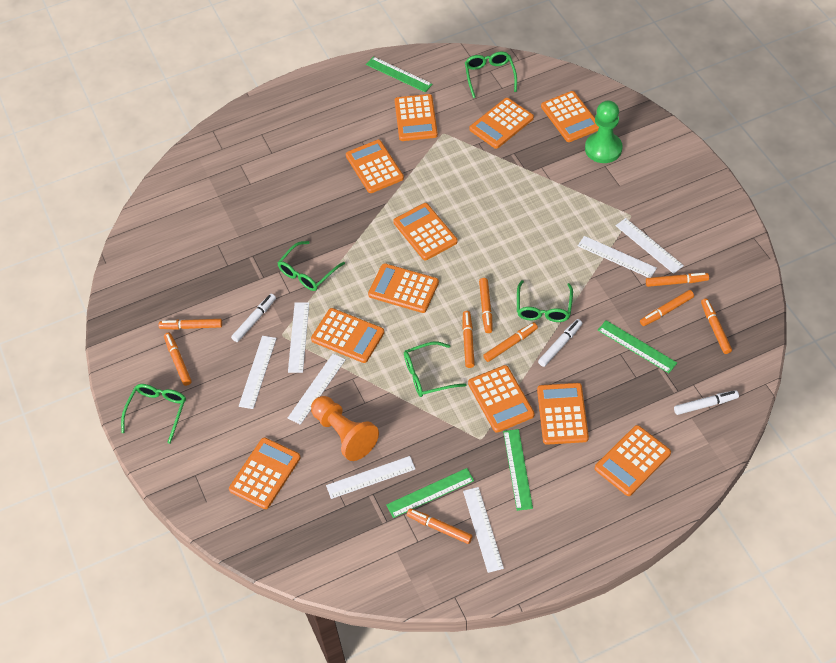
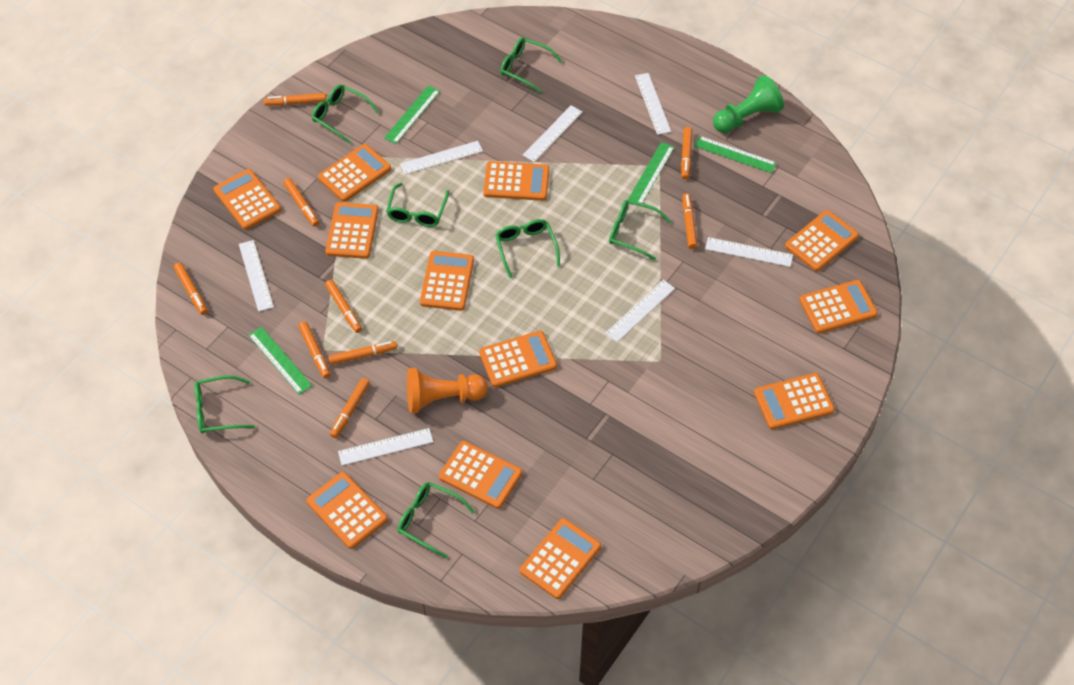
green glasses: [121,384,186,444] [277,241,345,291] [404,342,466,397] [465,52,517,98] [517,280,573,322] = 5 -> [195,375,255,434] [312,85,379,144] [386,183,449,227] [398,482,475,558] [495,219,560,278] [500,38,562,93] [609,200,671,260] = 7
orange calculator: [229,438,301,509] [311,308,384,363] [346,140,404,193] [368,263,439,313] [393,203,458,260] [395,94,438,141] [468,365,535,433] [470,98,534,149] [537,383,589,445] [541,91,599,142] [595,425,671,496] = 11 -> [213,169,281,230] [306,472,388,549] [318,144,391,202] [325,202,379,259] [420,251,474,311] [439,441,523,509] [479,331,557,388] [483,161,550,201] [520,518,601,599] [754,373,835,429] [785,210,859,271] [799,280,878,333] = 12
white marker: [231,294,276,342] [538,319,582,367] [674,390,739,415] = 3 -> none = 0

